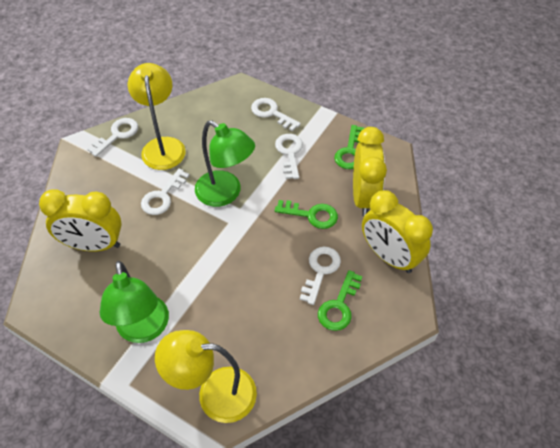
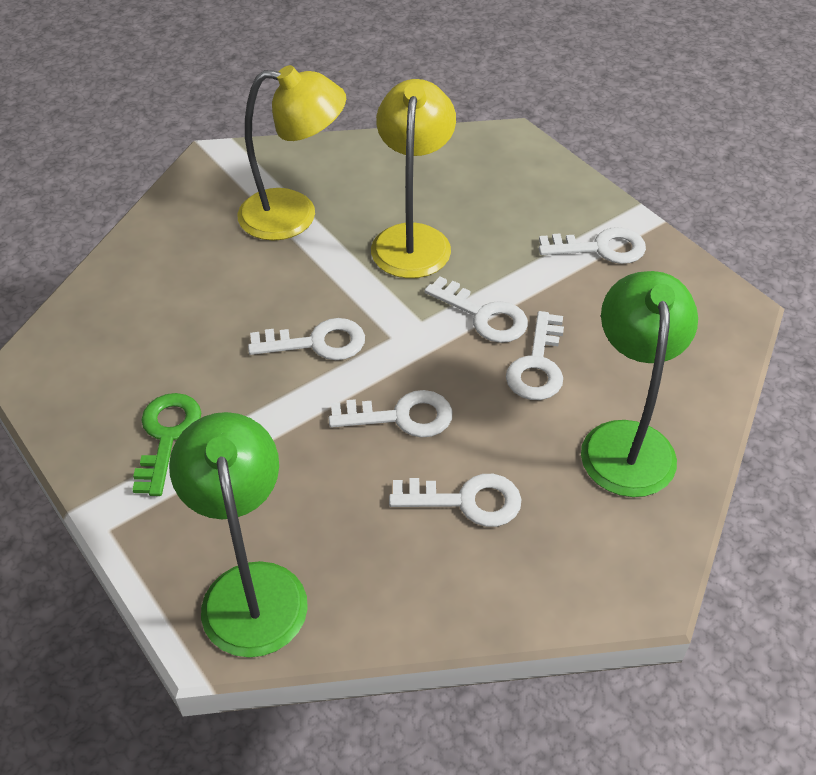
green key: [275,200,338,229] [318,270,363,331] [334,125,364,169] = 3 -> [132,393,201,496] = 1
white key: [87,118,138,157] [141,168,190,215] [251,98,301,131] [275,134,303,179] [300,247,341,305] = 5 -> [248,318,365,360] [329,390,452,438] [389,474,522,527] [424,277,528,343] [506,311,564,400] [539,227,646,264] = 6
yellow clock: [39,189,122,251] [353,127,387,216] [362,190,433,273] = 3 -> none = 0

